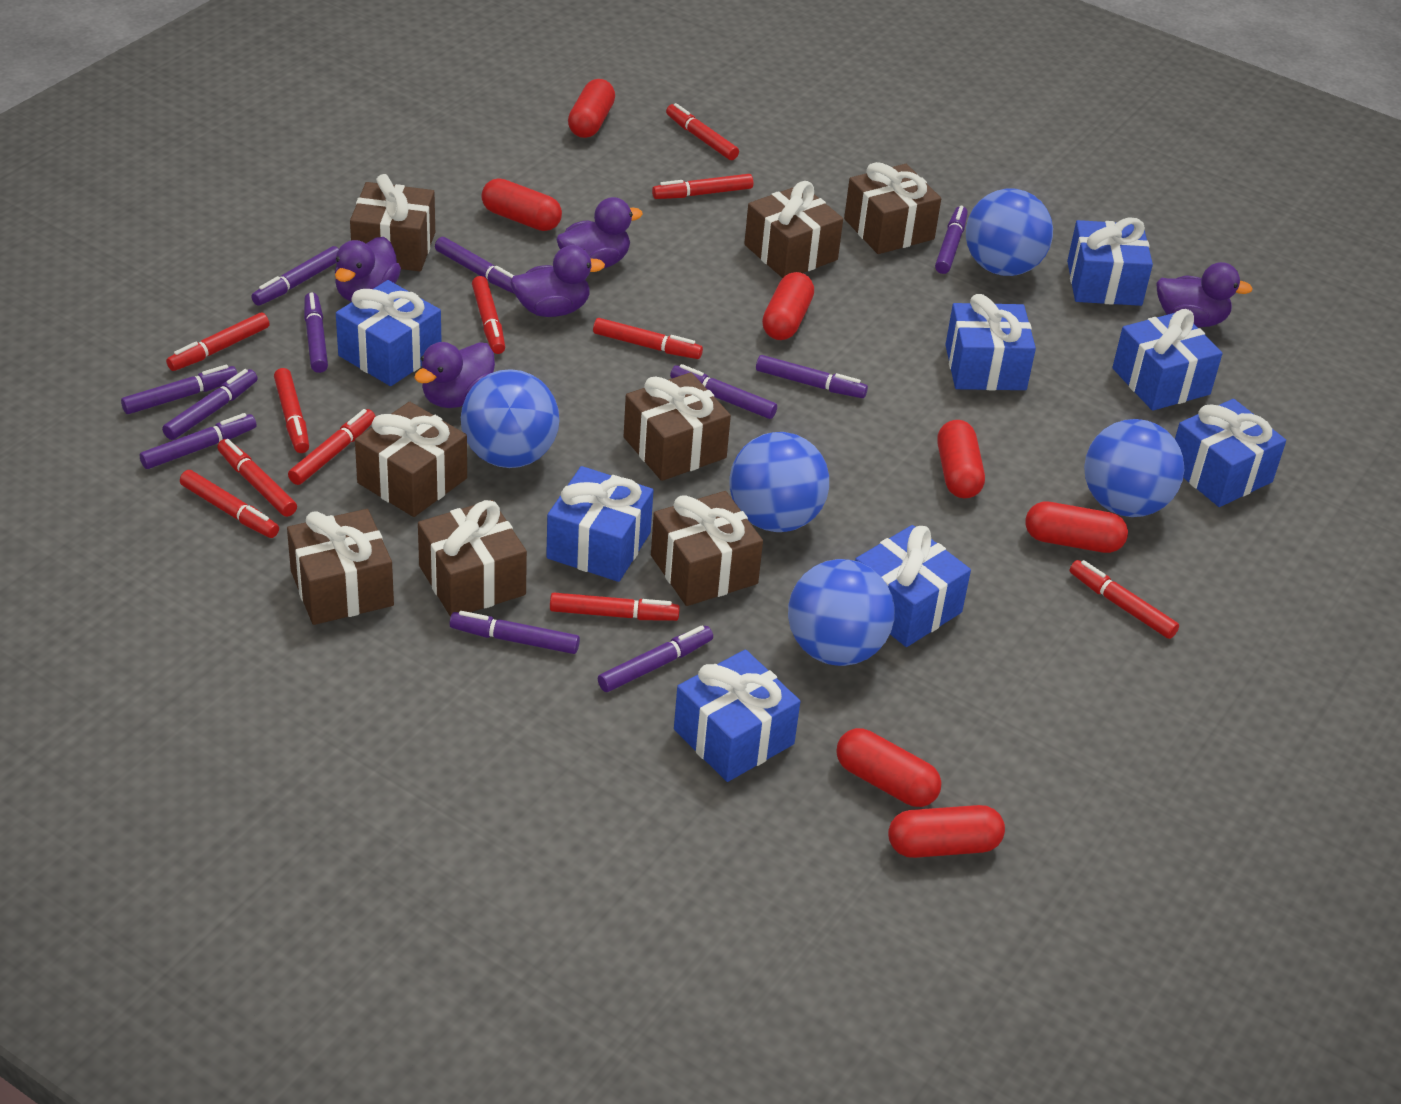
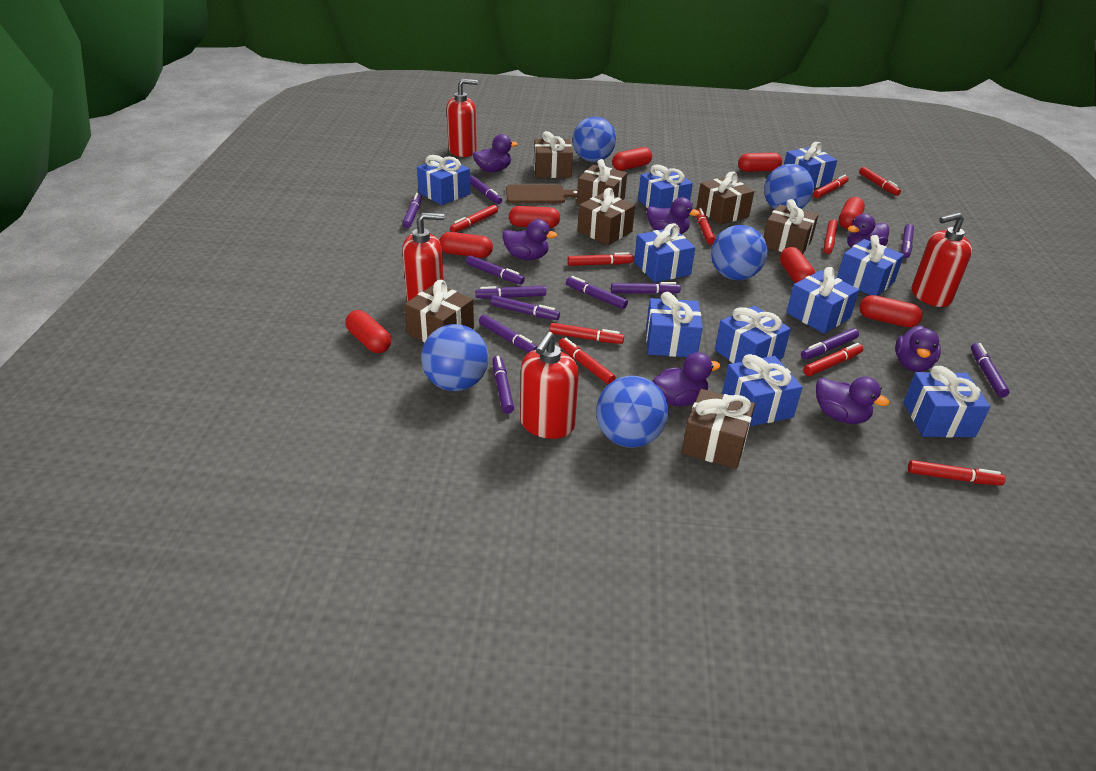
blue gift: [336,280,442,386] [546,466,654,582] [674,649,800,782] [855,525,971,647] [945,294,1036,390] [1067,217,1153,306] [1112,309,1223,411] [1175,399,1286,507] = 8 -> [417,155,471,205] [634,223,695,283] [638,165,693,208] [646,292,703,357] [715,306,791,363] [722,354,803,426] [784,142,837,188] [786,267,859,333] [837,235,904,296] [903,366,990,438] = 10
brown cutting board: none = 0 -> [506,184,577,204] = 1
brown gift: [287,509,394,625] [350,174,435,271] [355,402,467,517] [418,500,527,617] [624,372,731,481] [651,491,763,606] [744,181,843,278] [844,162,941,254] = 8 -> [404,280,474,342] [534,131,573,178] [577,159,627,205] [577,188,635,245] [682,389,755,469] [696,172,754,225] [763,199,819,254] = 7
purple duck: [335,237,401,302] [414,342,495,408] [510,245,605,317] [556,197,643,269] [1156,262,1253,327] = 5 -> [473,134,518,172] [502,219,557,260] [647,197,700,234] [653,352,720,406] [816,377,889,424] [847,214,889,248] [895,326,941,372] = 7
purple marker: [121,364,238,414] [140,413,257,469] [162,369,258,440] [251,246,339,306] [304,292,328,373] [435,237,515,294] [449,611,580,654] [598,626,713,692] [670,364,777,419] [756,355,868,398] [935,206,968,274] = 11 -> [402,193,422,228] [466,255,525,285] [470,175,502,204] [476,286,546,299] [479,315,537,352] [490,295,560,320] [492,356,514,414] [566,276,628,309] [611,282,681,294] [801,328,859,360] [901,224,914,258] [971,343,1010,397] = 12
red capsule: [481,178,562,231] [568,79,615,138] [762,272,814,340] [836,728,942,807] [888,805,1005,858] [937,420,985,498] [1025,502,1128,553] = 7 -> [345,310,391,353] [439,232,493,258] [509,206,560,228] [612,147,652,171] [738,152,782,172] [780,247,815,283] [839,197,865,229] [859,295,923,327] = 8
red marker: [166,313,269,371] [180,470,279,538] [217,439,297,517] [274,368,309,453] [288,409,376,485] [472,276,505,354] [550,593,680,621] [593,318,703,359] [652,174,754,199] [666,103,739,160] [1070,560,1179,639] = 11 -> [450,205,498,232] [549,323,624,344] [558,338,616,384] [568,252,634,266] [696,208,715,244] [803,343,863,376] [813,175,849,198] [824,219,838,254] [859,167,901,196] [908,460,1005,486] = 10
red soap dispenser: none = 0 -> [402,213,444,301] [447,79,478,157] [520,332,579,439] [912,213,972,307] = 4

